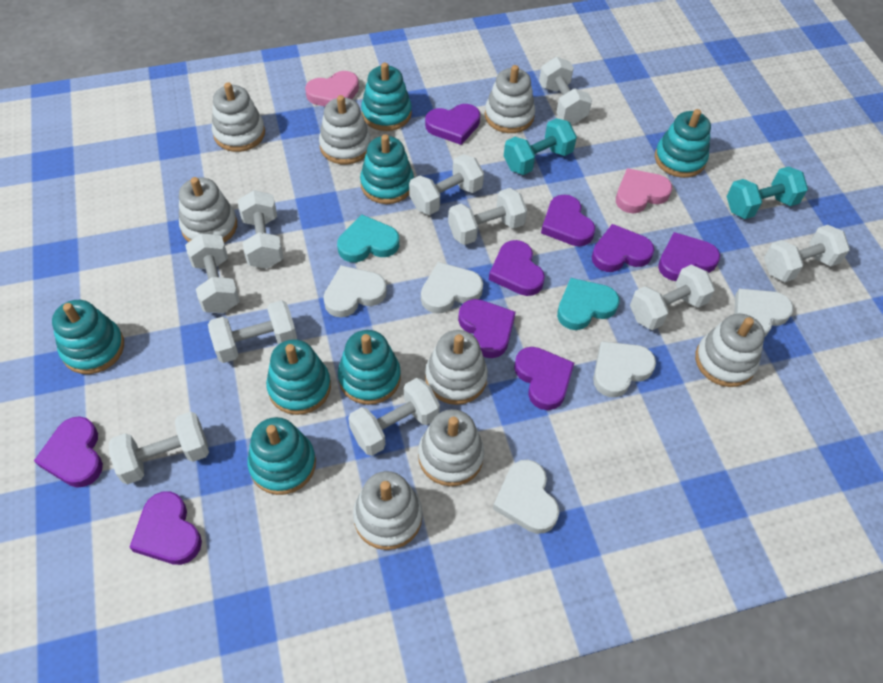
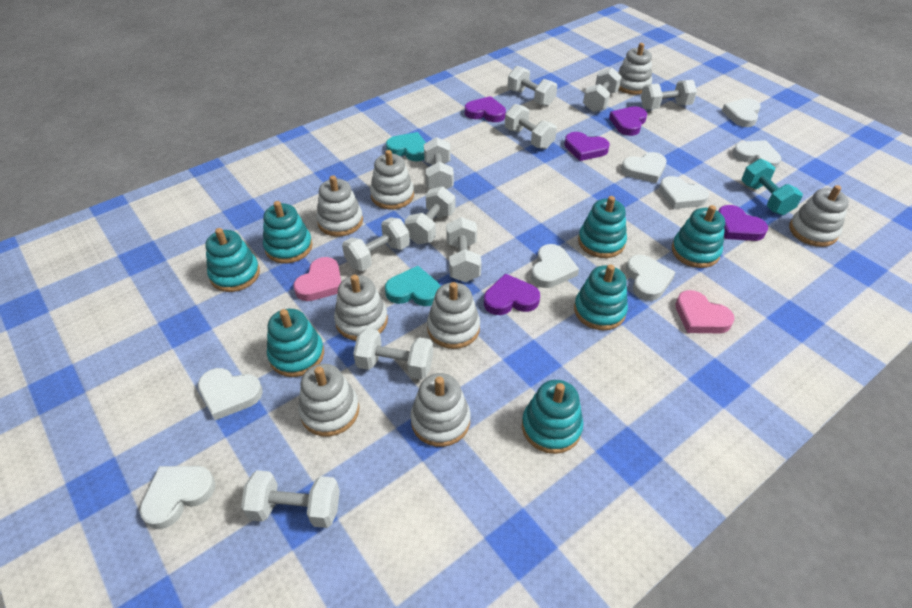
purple heart: [34,416,103,488] [129,491,202,565] [425,104,480,145] [458,299,516,358] [489,240,545,296] [514,347,574,410] [541,195,595,246] [592,224,654,272] [658,232,720,281] = 9 -> [465,96,506,122] [484,273,540,315] [564,132,610,161] [609,106,647,136] [719,205,768,241] = 5
turquoise dumbbell: [504,118,577,175] [726,166,808,219] = 2 -> [741,159,803,215] = 1
white heart: [323,265,387,317] [421,262,483,314] [493,460,559,534] [593,341,656,397] [734,289,794,336] = 5 -> [140,466,216,529] [198,368,263,420] [531,244,579,288] [621,152,667,183] [626,255,676,301] [659,176,709,209] [722,98,761,127] [732,140,781,169] = 8

